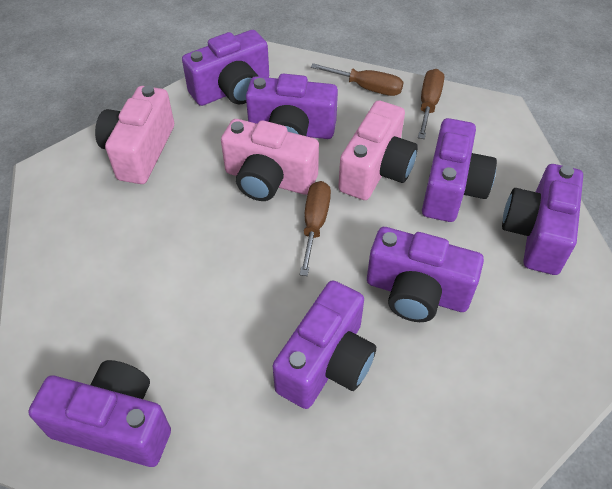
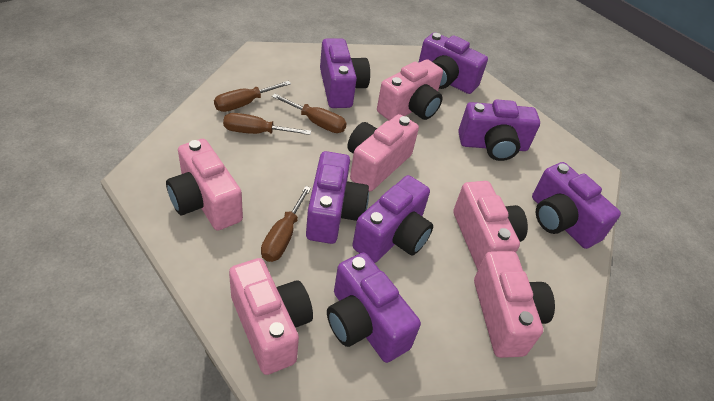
brown screwdriver: [300,181,331,276] [311,63,404,96] [418,69,444,139] = 3 -> [214,81,291,112] [223,113,311,135] [261,186,311,262] [272,94,347,133] = 4
pink camera: [95,86,174,184] [221,119,319,201] [338,100,418,200] = 3 -> [166,139,243,231] [229,258,313,375] [347,114,419,191] [377,59,443,121] [453,181,528,270] [474,251,555,358] = 6

